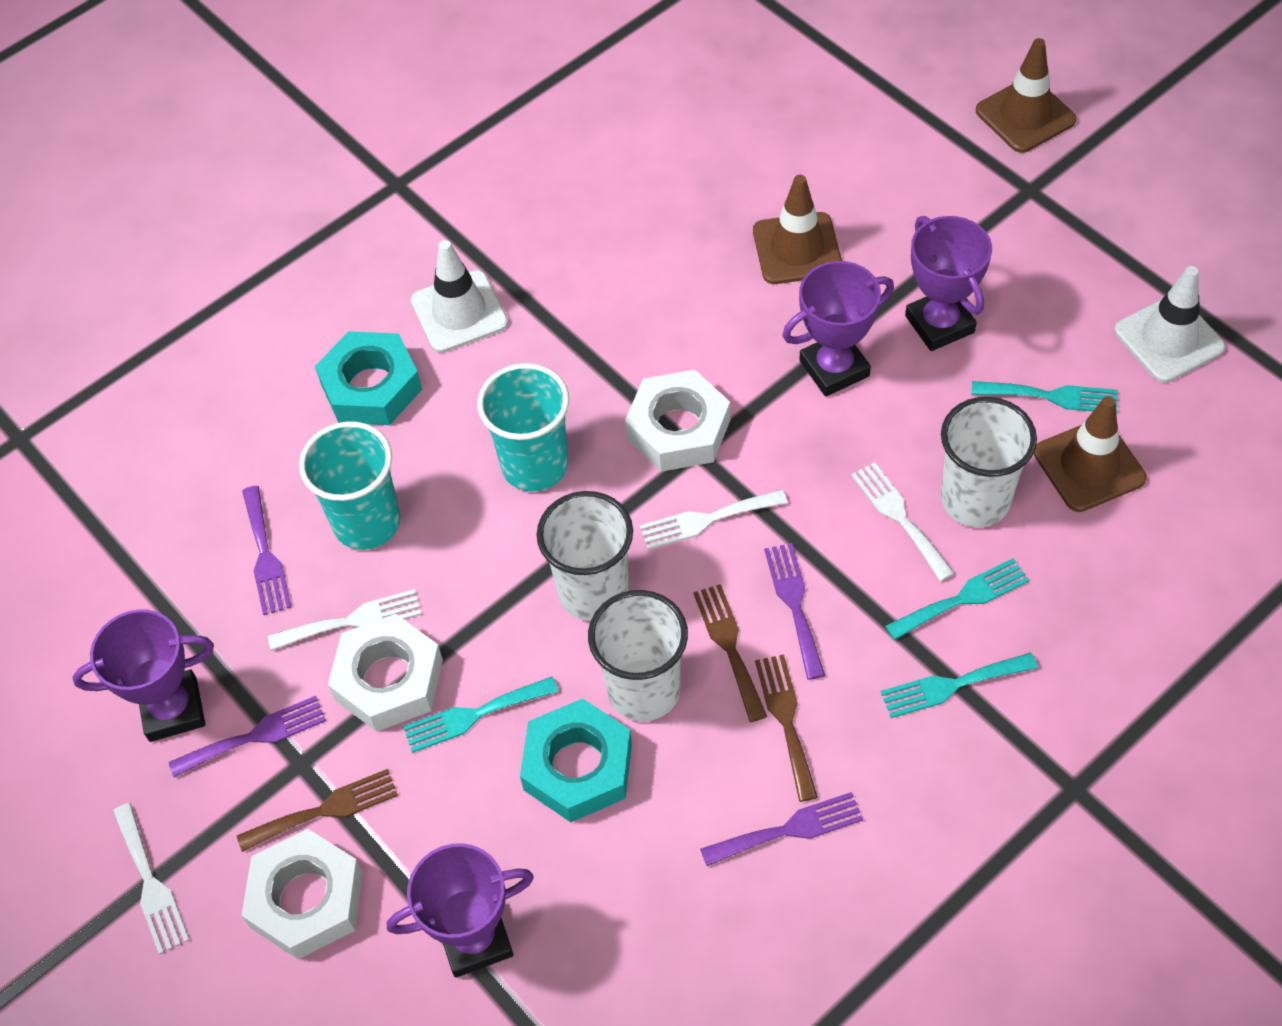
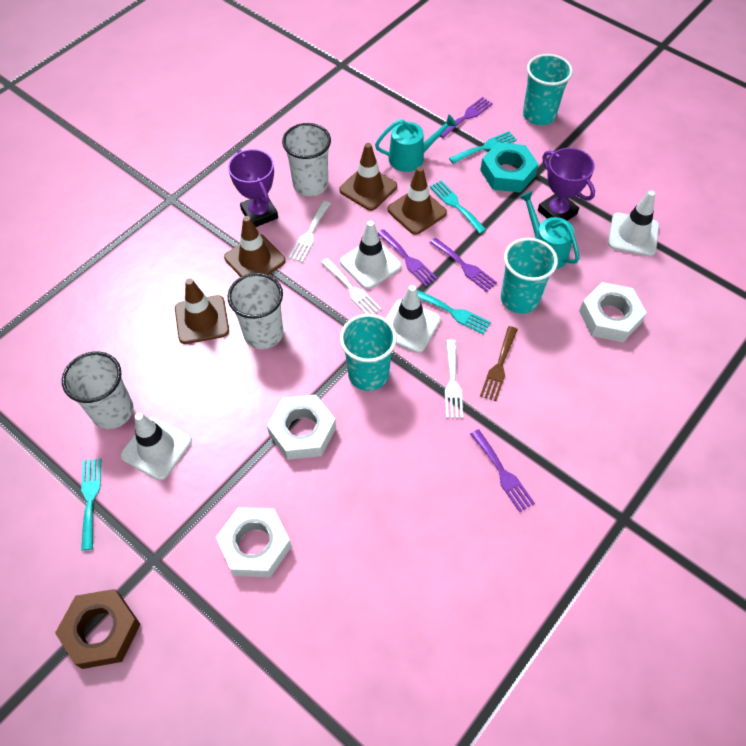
brown fork: [237,769,398,852] [693,584,767,722] [755,654,818,802] = 3 -> [480,326,518,401] = 1
brown nut: none = 0 -> [55,589,141,669] = 1
brown traffic cone: [753,175,842,284] [976,38,1076,153] [1034,396,1147,512] = 3 -> [175,278,229,344] [224,216,286,277] [339,143,397,211] [387,166,447,235] = 4
purple trophy: [72,609,214,742] [387,843,534,978] [782,261,894,397] [905,216,992,351] = 4 -> [228,149,278,227] [538,148,595,221] = 2
turquoise cup: [299,421,401,550] [477,363,569,491] = 2 -> [340,314,397,391] [501,238,558,314] [523,54,573,125] = 3
turquoise nut: [315,331,422,425] [520,698,632,822] = 2 -> [480,142,539,193] = 1
turquoise watering can: none = 0 -> [375,115,457,172] [519,191,580,269] = 2
white fork: [113,803,189,954] [268,589,421,651] [640,489,788,550] [851,462,955,581] = 4 -> [289,201,331,263] [321,258,381,314] [445,340,463,418] = 3
white traffic cone: [411,240,508,353] [1114,266,1225,383] = 2 -> [120,413,192,480] [340,221,402,289] [385,285,441,353] [608,190,659,257] = 4

